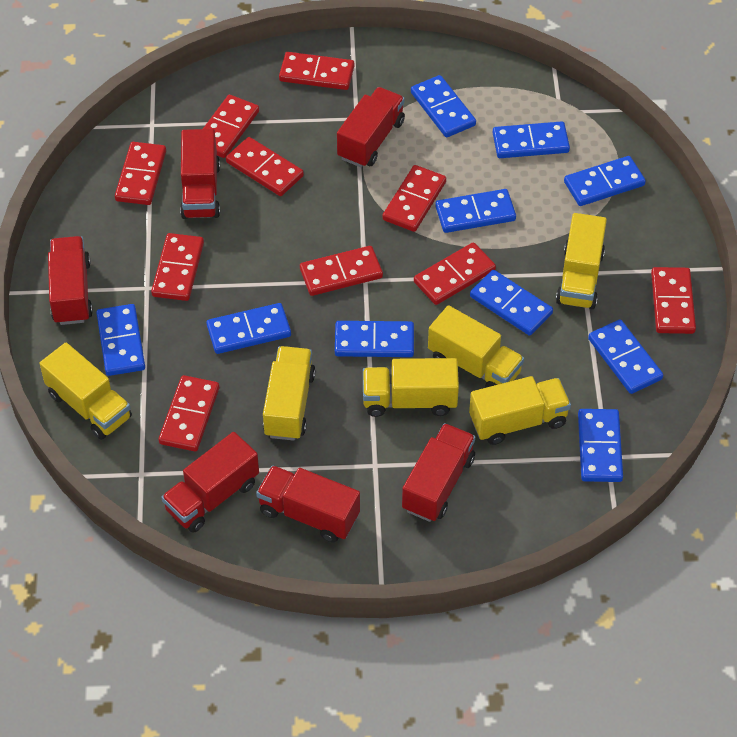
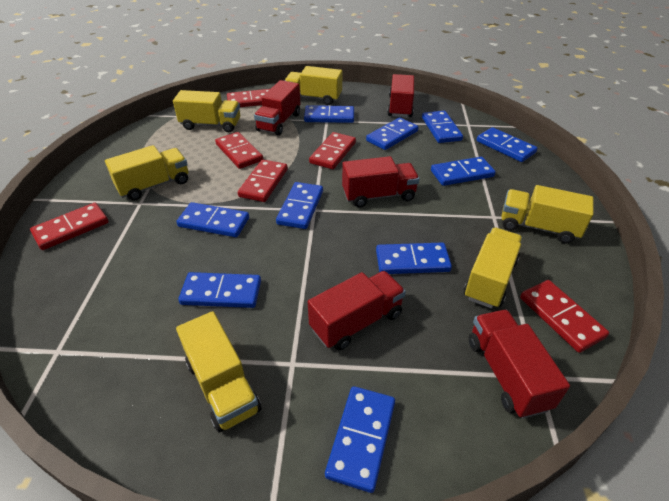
red domino: [115,142,166,205] [151,233,204,301] [158,375,219,452] [203,95,259,158] [226,137,304,196] [279,52,354,90] [300,246,383,296] [382,165,446,232] [414,242,496,305] [651,267,696,334] = 10 -> [30,203,109,250] [215,132,263,169] [227,89,270,107] [238,160,288,202] [309,132,356,169] [520,280,609,353] = 6
red truck: [48,236,93,325] [161,432,259,533] [180,129,220,219] [256,466,360,542] [337,87,405,168] [402,423,475,522] = 6 -> [254,80,300,136] [308,271,406,350] [342,156,419,208] [387,74,414,117] [469,310,570,419] = 5

